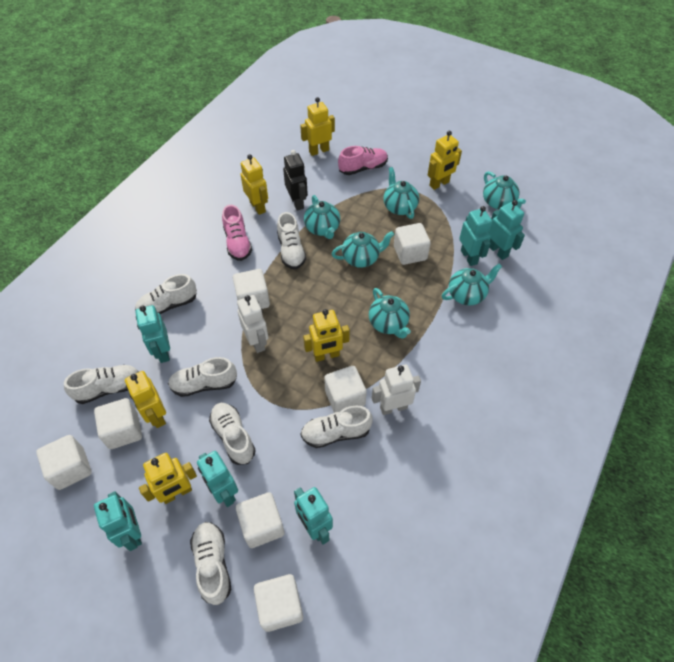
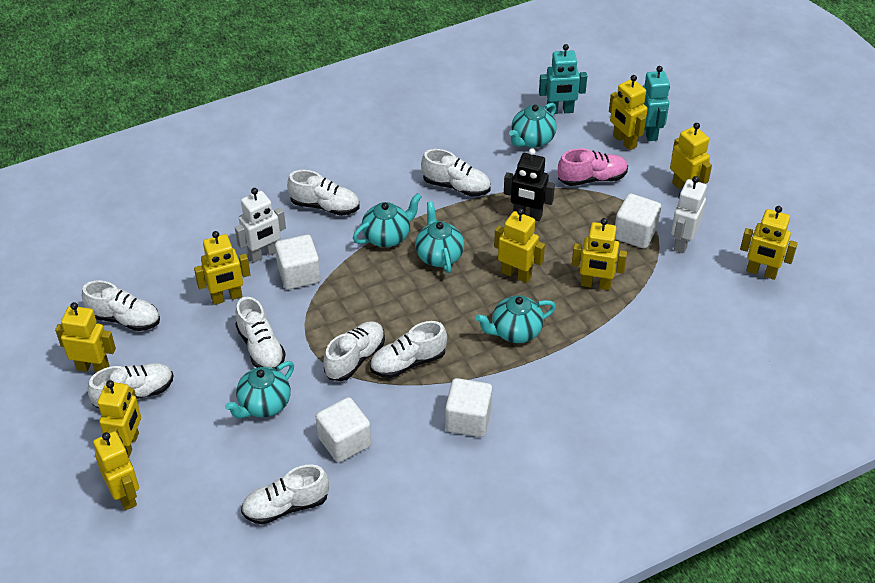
pink shoe: [222,205,252,261] [338,146,388,175] = 2 -> [558,148,628,186] = 1
turquoise robot: [94,491,142,551] [135,305,170,363] [197,451,238,507] [294,487,333,545] [459,206,492,266] [489,200,525,260] = 6 -> [539,44,587,114] [643,66,670,141] = 2
turquoise teapot: [304,195,340,239] [332,231,394,268] [369,288,411,339] [383,167,419,219] [442,263,502,306] [483,171,526,210] = 6 -> [225,361,294,418] [353,193,422,247] [415,201,464,273] [476,295,556,343] [509,103,557,148] = 5
white cube: [36,435,92,490] [94,398,142,449] [233,269,270,309] [236,492,285,548] [254,574,303,632] [324,366,367,413] [394,223,431,265] = 7 -> [275,235,321,289] [316,397,371,462] [445,378,492,437] [615,194,661,249] = 4
white shoe: [64,365,138,404] [135,274,197,315] [168,357,237,397] [190,522,232,605] [209,403,256,465] [277,212,306,269] [300,406,373,448] = 7 -> [82,281,160,331] [88,363,173,409] [236,297,286,370] [241,465,329,525] [287,170,359,216] [324,321,385,381] [370,321,447,378] [421,149,491,197] = 8
yellow robot: [125,371,166,428] [139,453,197,504] [241,154,268,215] [300,97,335,156] [303,309,350,362] [428,131,462,190] = 6 -> [55,302,116,373] [93,431,139,510] [98,380,141,458] [194,231,251,305] [494,208,545,283] [572,218,627,290] [609,75,648,150] [670,123,712,189] [740,206,798,280] = 9

